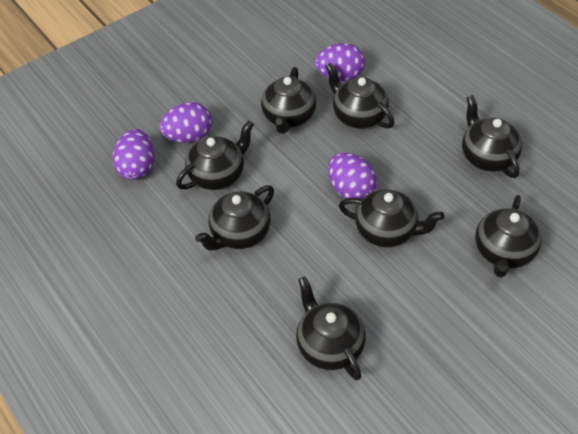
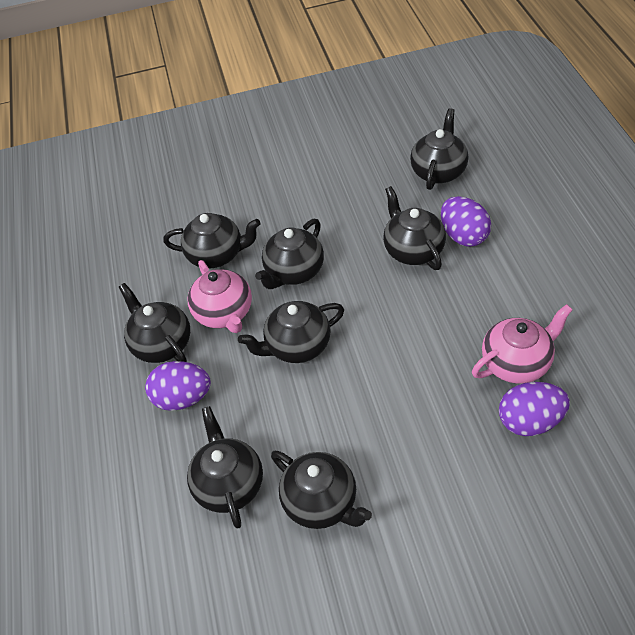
pink teapot: none = 0 -> [188,260,252,333] [472,304,573,384] = 2
purple egg: [113,129,155,180] [159,102,212,143] [315,43,365,81] [328,153,377,199] = 4 -> [145,361,211,411] [441,196,491,247] [499,382,570,436] = 3

